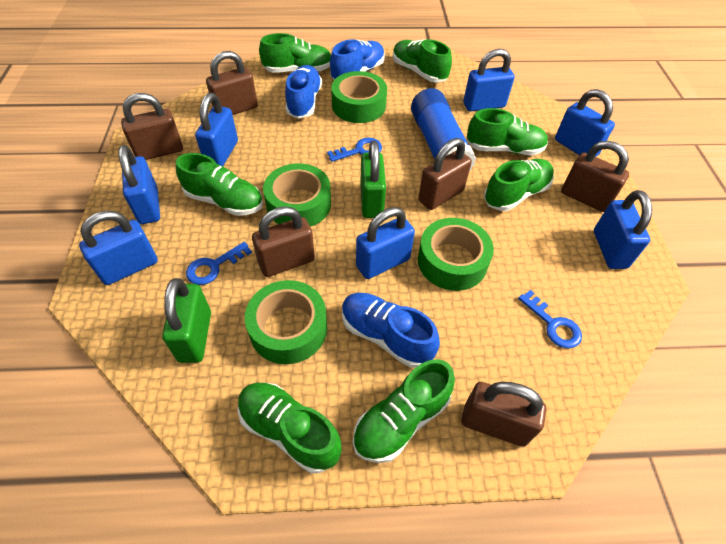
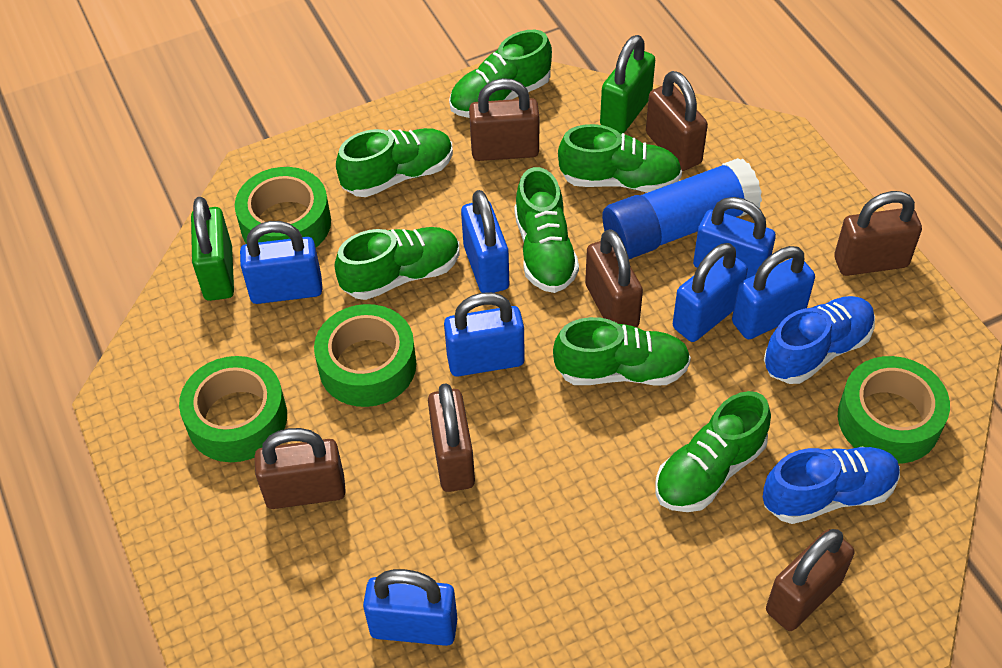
blue key: [186,242,252,285] [327,138,382,162] [518,290,582,348] = 3 -> none = 0
blue shoe: [285,65,322,119] [330,39,385,80] [342,293,440,368] = 3 -> [763,447,900,524] [764,296,875,384] = 2
brown padlock: [121,93,183,160] [206,51,258,115] [252,206,315,277] [418,138,472,210] [461,382,546,447] [561,141,629,212] = 6 -> [254,428,346,509] [428,383,475,492] [469,78,539,161] [585,229,643,327] [646,71,708,171] [766,529,855,631] [834,191,922,276] = 7

